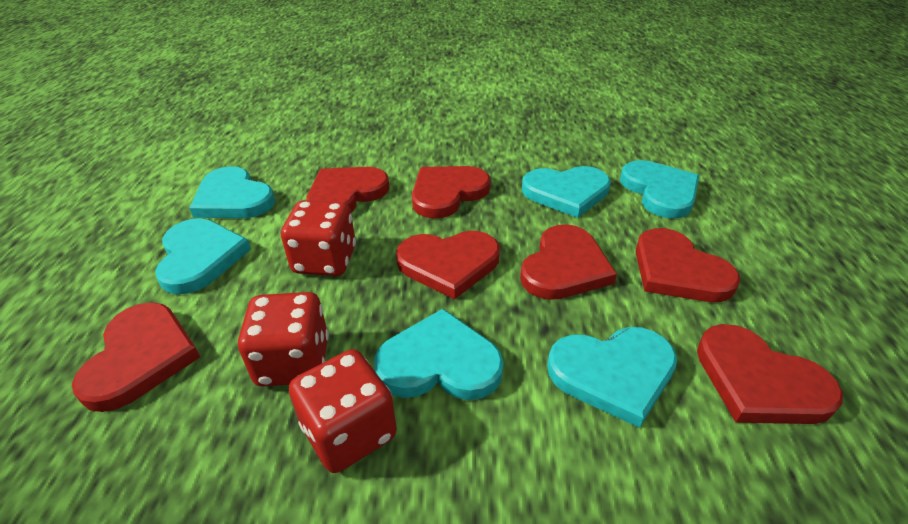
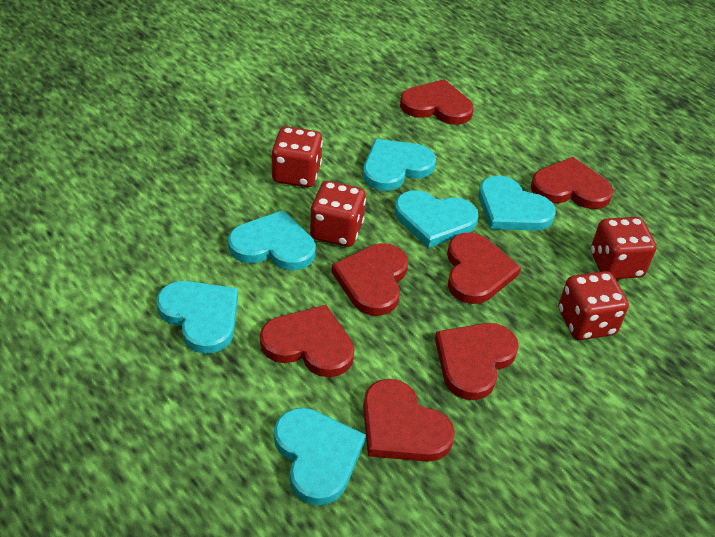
red dice: [238,292,329,387] [281,200,356,276] [289,349,397,473] = 3 -> [271,126,323,187] [310,181,366,247] [559,271,629,340] [591,217,656,279] = 4

